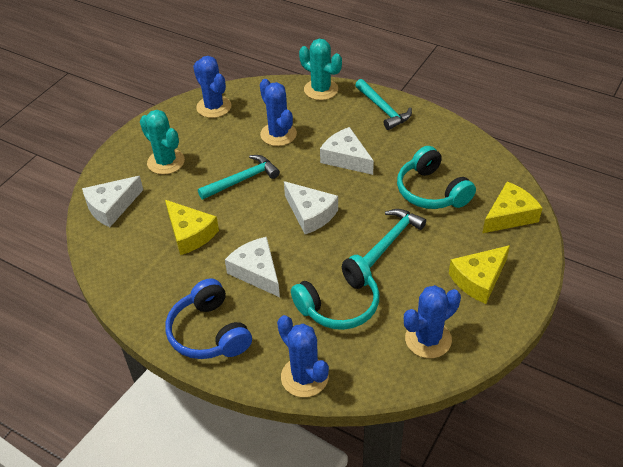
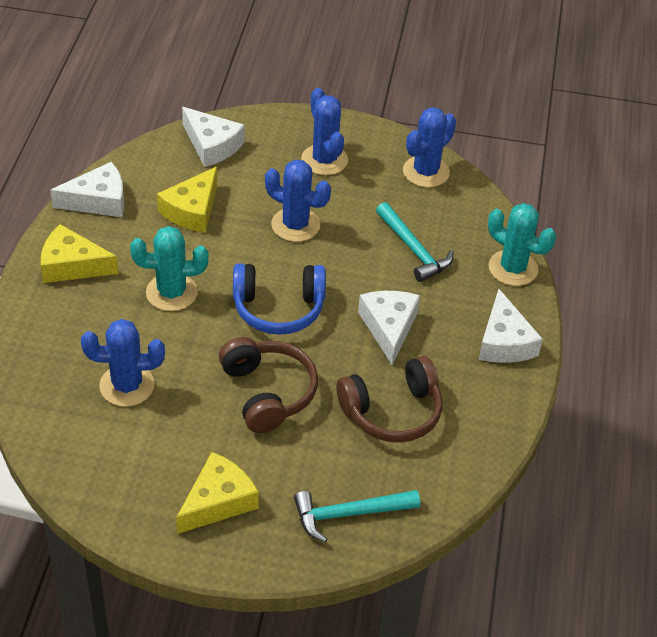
brown headphones: none = 0 -> [219,337,318,433] [337,356,442,443] = 2
turquoise hammer: [198,155,280,200] [355,79,412,130] [363,209,426,268] = 3 -> [294,490,420,543] [376,202,453,282] = 2
turquoise headphones: [291,255,379,330] [397,146,476,209] = 2 -> none = 0

